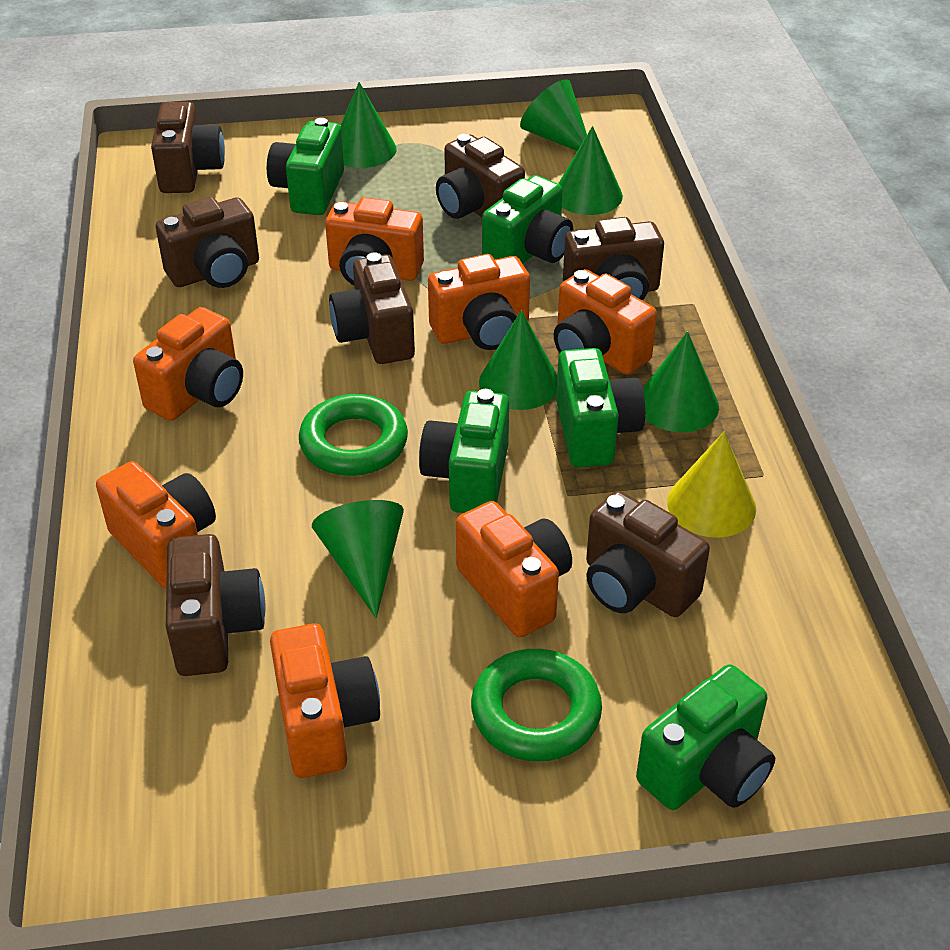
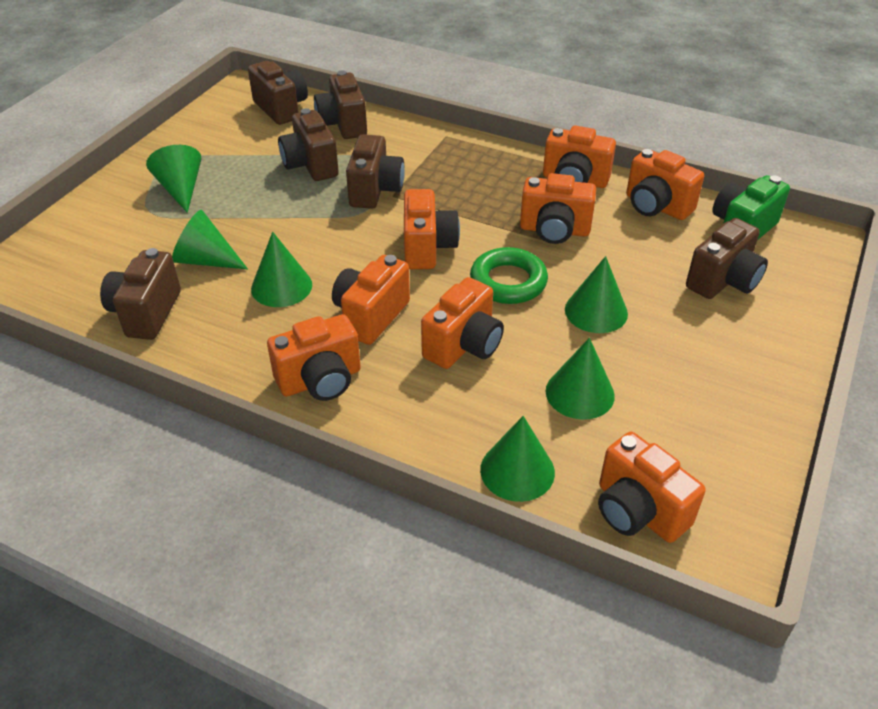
brown camera: [151,102,225,193] [156,197,259,288] [166,534,265,676] [329,252,415,364] [436,134,525,219] [563,217,664,300] [586,491,710,617] = 7 -> [100,248,181,340] [248,61,308,125] [278,108,339,181] [314,70,367,139] [346,134,405,209] [686,218,768,299] = 6
green camera: [267,118,344,215] [419,389,509,513] [482,175,573,264] [556,348,645,467] [636,664,775,810] = 5 -> [712,175,790,239] = 1
green ring: [299,394,408,476] [471,649,602,761] = 2 -> [470,247,548,304] = 1
orange camera: [96,461,216,589] [133,307,243,421] [270,623,380,778] [325,197,424,285] [428,254,530,350] [456,501,572,637] [554,269,657,375] = 7 -> [267,314,361,401] [332,255,410,345] [404,189,460,269] [421,277,504,369] [520,173,596,244] [543,125,616,188] [598,432,706,543] [626,149,704,220] = 8
yellow cone: [667,432,756,538] = 1 -> none = 0

